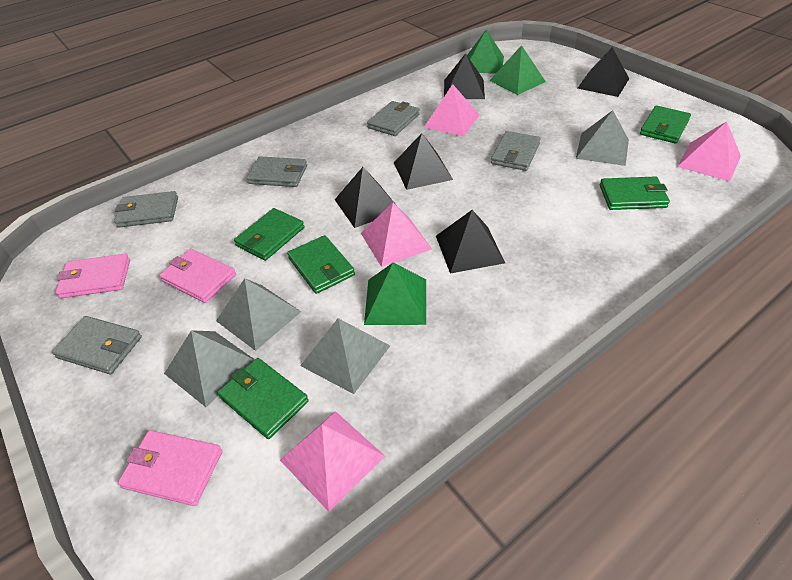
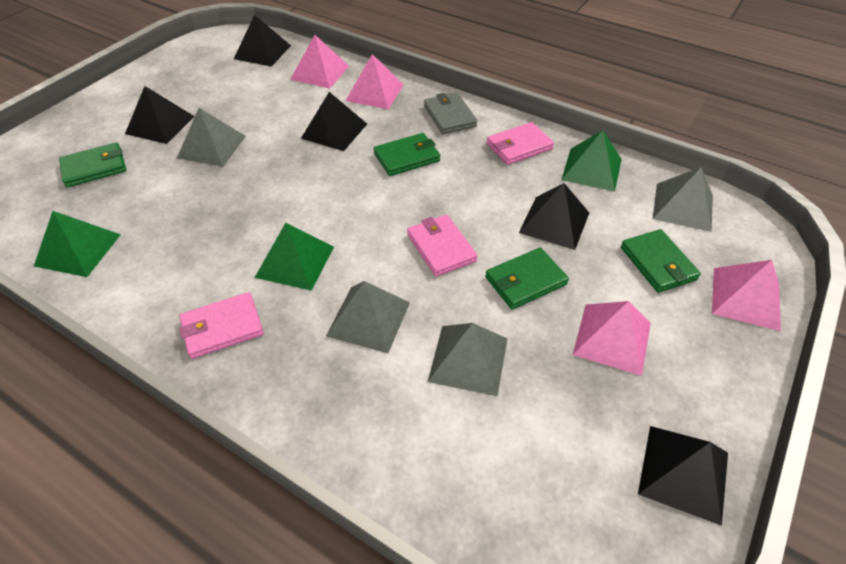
green wallet: [217,358,309,439] [234,208,304,261] [287,235,355,294] [600,176,670,210] [640,106,691,143] = 5 -> [59,142,126,187] [374,133,440,176] [485,248,569,309] [621,229,701,293] = 4
grey wallet: [52,316,142,374] [114,191,178,228] [246,156,307,187] [367,101,420,136] [491,131,541,171] = 5 -> [424,93,477,134] = 1

